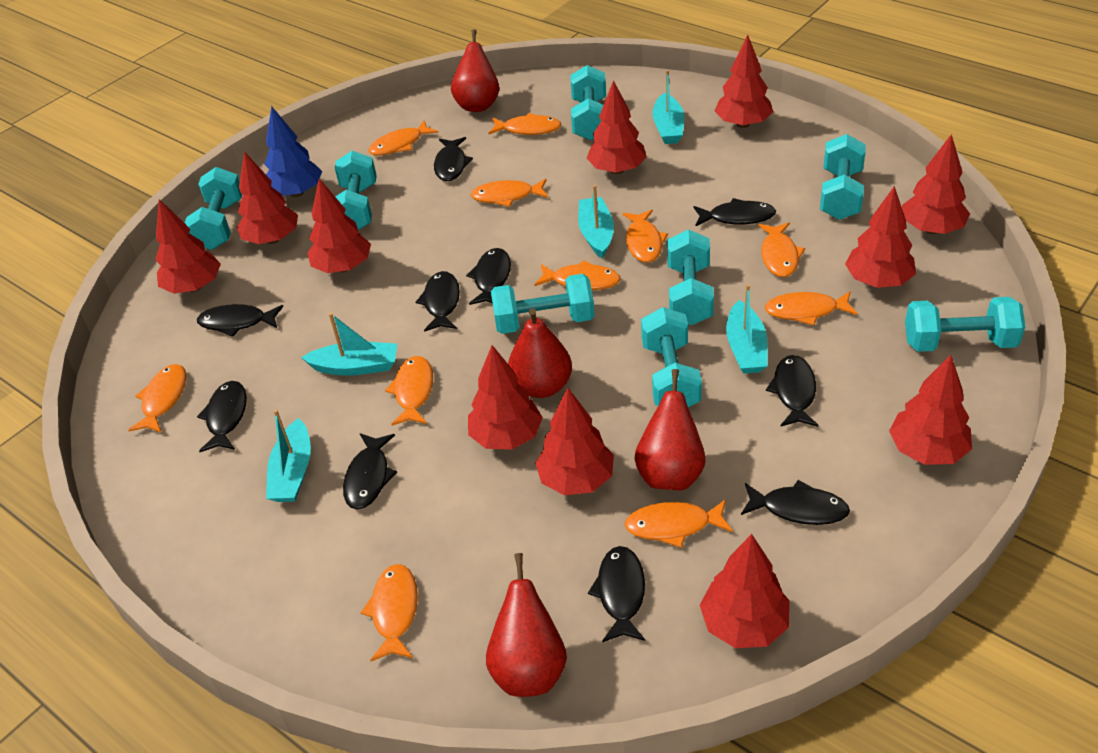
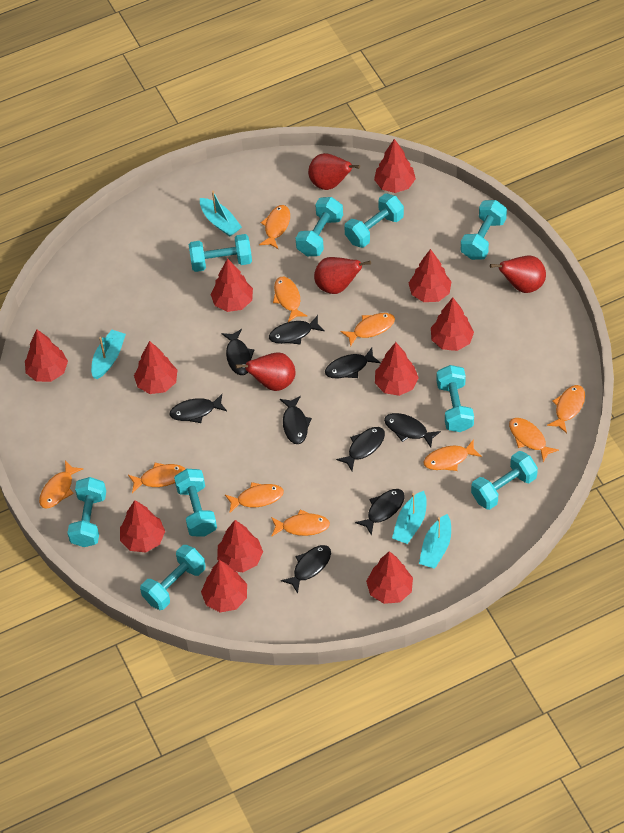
black fish: [197,304,283,337] [197,381,247,452] [343,433,397,509] [415,271,460,332] [434,137,473,181] [466,248,511,305] [588,546,645,642] [693,198,776,226] [741,480,850,525] [766,355,819,427] = 10 -> [170,394,227,423] [221,329,254,375] [269,315,324,345] [280,396,312,444] [281,545,331,594] [325,348,381,378] [336,427,385,471] [355,489,405,536] [384,413,441,447] = 9
blue tree: [264,106,322,197] = 1 -> none = 0
orange fish: [128,364,186,433] [361,564,418,661] [368,121,439,156] [385,356,433,426] [470,179,548,207] [488,113,561,135] [534,260,621,290] [623,210,668,263] [625,499,733,548] [758,222,805,277] [764,291,858,325] = 11 -> [39,460,83,509] [128,463,185,493] [225,482,284,514] [259,205,290,249] [271,509,330,536] [273,277,308,322] [341,313,395,347] [424,439,482,471] [509,418,559,462] [547,385,585,433] = 10
turquoise boat: [266,409,311,502] [301,313,397,376] [578,185,614,258] [652,70,684,144] [726,284,768,374] = 5 -> [91,330,126,379] [200,191,242,237] [392,491,427,544] [419,514,451,569] = 4
turquoise dumbbell: [185,167,242,250] [335,151,377,230] [491,274,595,334] [570,65,606,140] [641,307,702,407] [667,229,714,325] [820,134,866,220] [905,297,1025,352] = 8 -> [68,477,106,547] [140,545,205,610] [174,469,217,537] [189,234,252,272] [296,197,343,256] [344,193,404,248] [437,365,474,432] [461,200,507,260] [471,451,538,510] = 9

